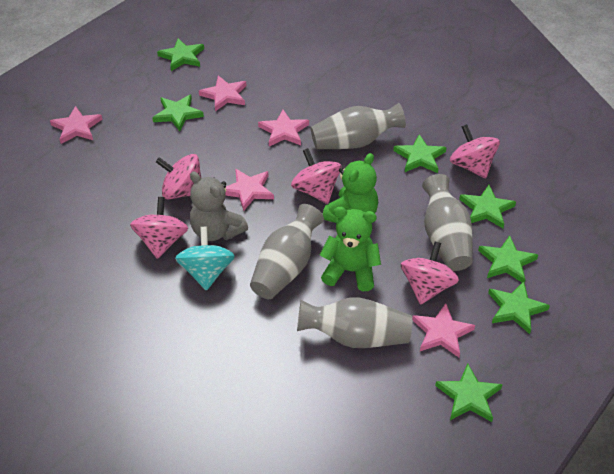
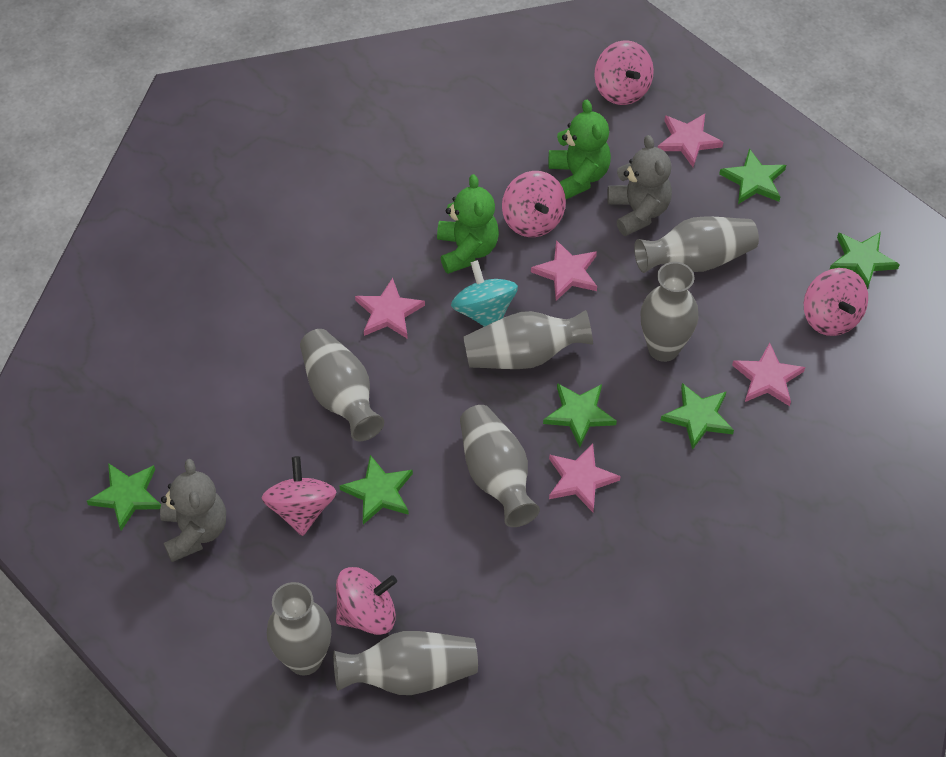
green star: [153,94,204,131] [157,38,204,71] [393,134,447,173] [435,363,503,422] [459,185,516,228] [478,235,538,283] [488,281,550,334] = 7 -> [87,463,161,531] [339,455,413,525] [543,383,617,447] [661,383,734,450] [719,148,786,204] [829,232,900,289] = 6
grey teddy bear: [190,171,248,241] = 1 -> [160,459,226,562] [607,135,672,236] = 2
grey vase: [250,204,324,299] [297,297,412,348] [311,103,406,149] [422,174,473,271] = 4 -> [267,582,332,676] [300,329,384,441] [333,631,478,695] [460,405,540,527] [463,310,593,369] [634,216,759,273] [640,262,699,362] = 7

